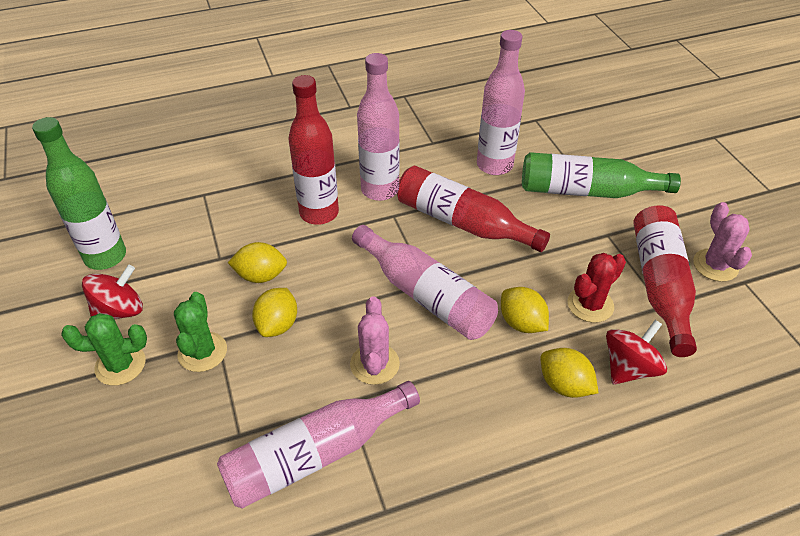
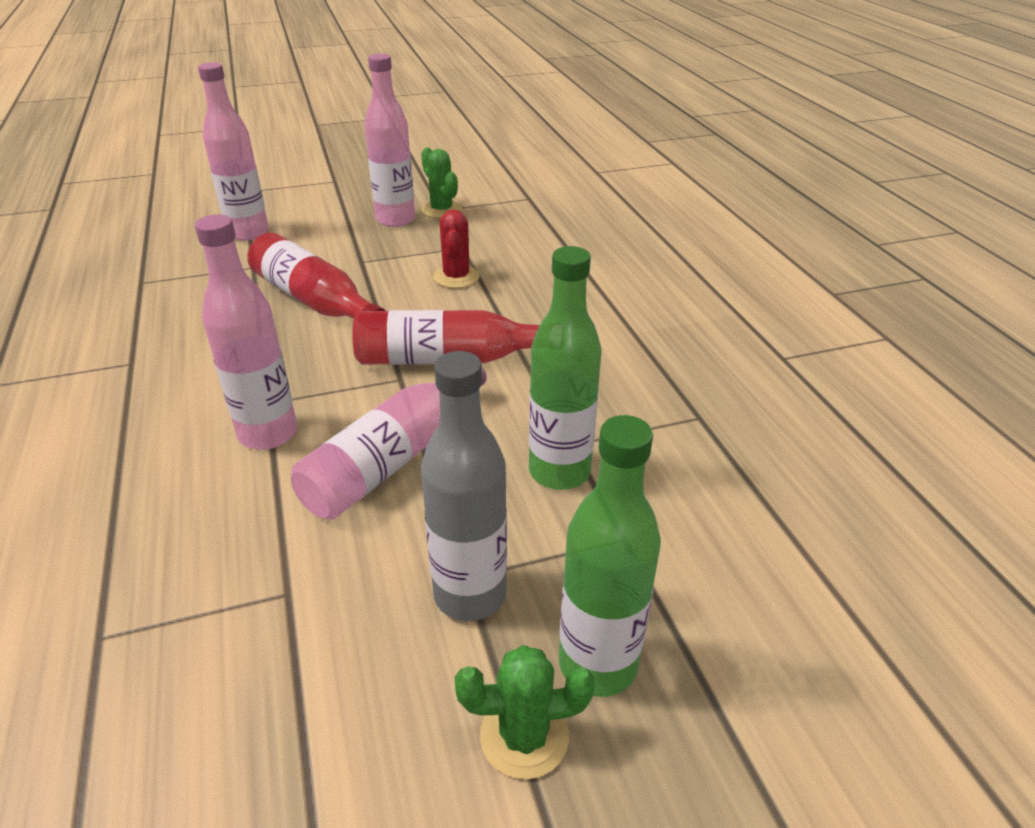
grey bottle: none = 0 -> [421,351,507,621] = 1
pink cactus: [350,296,400,385] [693,202,752,282] = 2 -> none = 0
red bottle: [288,75,339,225] [397,166,550,252] [634,205,697,357] = 3 -> [248,232,386,319] [352,310,540,365] = 2
red spinning top: [82,265,143,319] [606,320,667,385] = 2 -> none = 0
yellow lemon: [228,242,287,283] [252,288,297,337] [501,287,549,333] [540,348,598,398] = 4 -> none = 0

